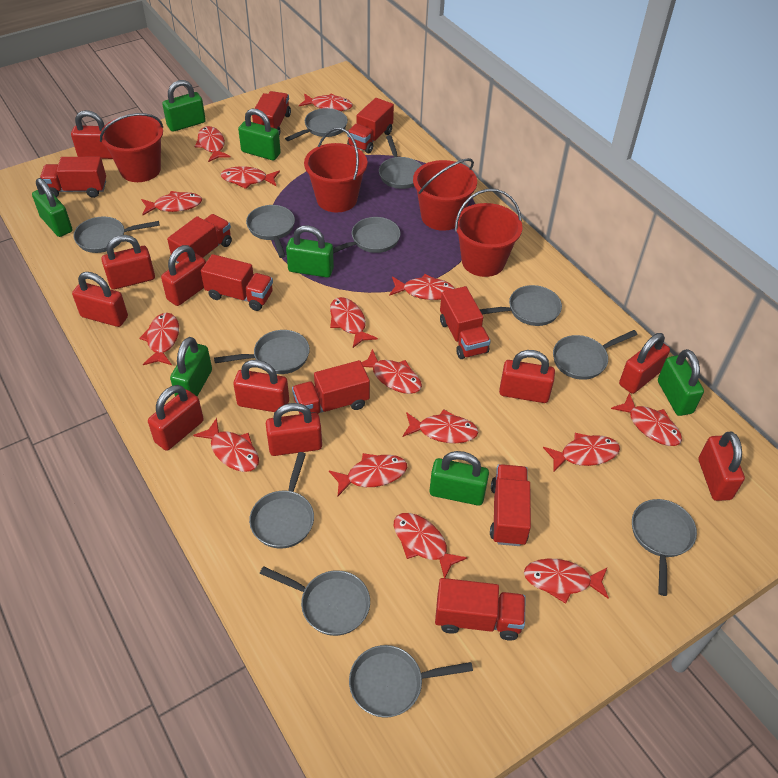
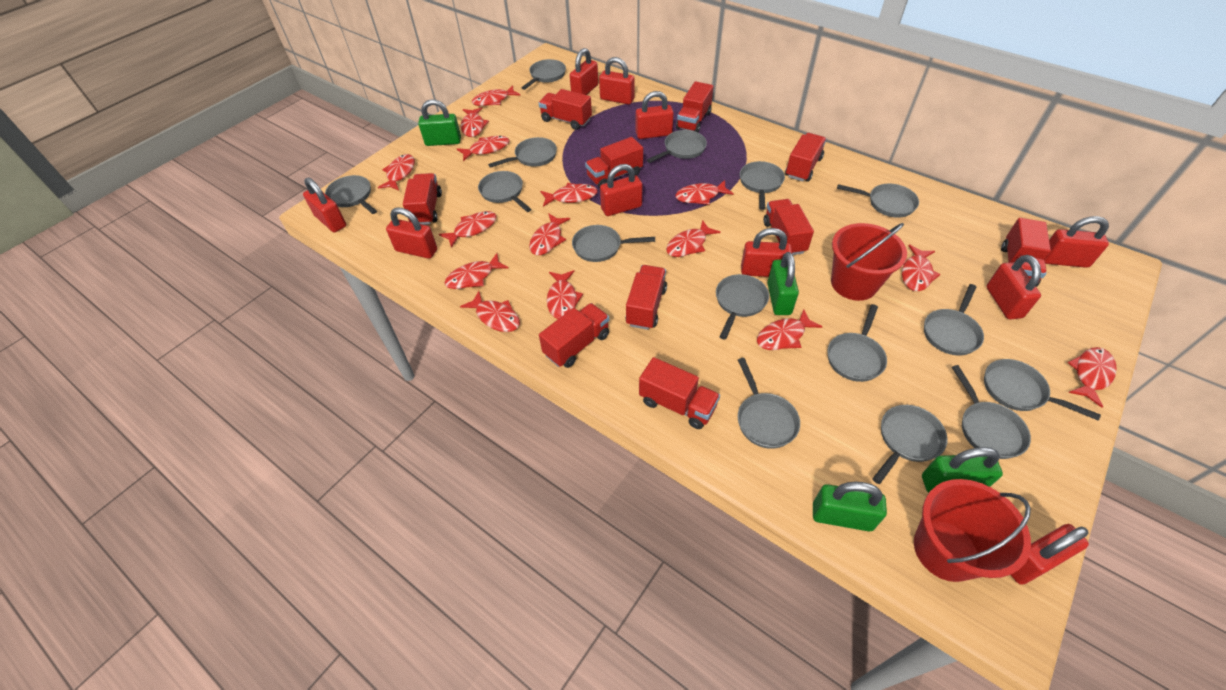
green padlock: [32,178,73,237] [162,80,206,132] [170,337,212,396] [238,109,281,160] [286,225,334,278] [429,451,489,506] [658,349,704,416] = 7 -> [418,99,461,146] [767,252,799,315] [813,482,887,531] [922,447,1003,493] = 4
grey pan: [73,216,159,253] [214,330,310,374] [246,205,295,258] [249,452,314,549] [260,566,370,636] [285,108,348,141] [333,217,401,253] [349,645,473,718] [379,135,422,189] [479,285,562,326] [553,330,638,380] [632,499,697,596] = 12 -> [325,175,377,214] [478,171,531,212] [488,137,557,168] [521,59,566,90] [572,225,655,262] [647,130,707,163] [716,274,769,340] [738,358,800,449] [740,161,785,210] [828,304,887,382] [837,184,919,218] [872,405,948,484] [924,284,984,356] [952,365,1031,459] [984,359,1101,421] = 15
red bucket: [100,113,163,182] [304,128,367,212] [413,158,477,231] [455,189,523,277] = 4 -> [831,223,907,301] [914,479,1031,582] = 2
red truck: [40,157,106,198] [167,214,232,264] [201,254,273,311] [252,91,291,136] [292,360,370,414] [347,98,394,153] [435,578,526,641] [440,286,490,359] [490,464,531,546] = 9 -> [403,173,442,225] [539,89,592,130] [539,303,609,368] [585,137,643,188] [625,265,667,330] [639,357,720,429] [676,81,714,132] [764,199,814,255] [785,133,826,182] [1001,218,1051,287] = 10

